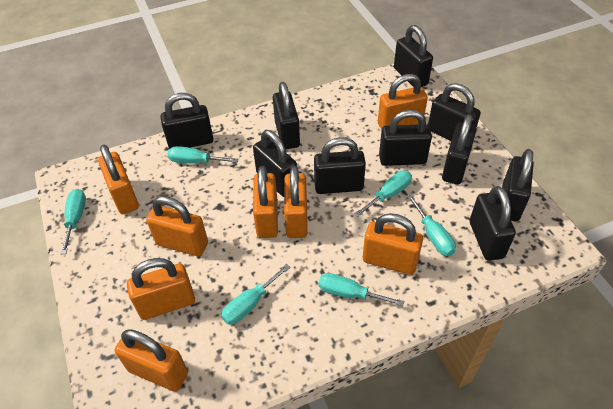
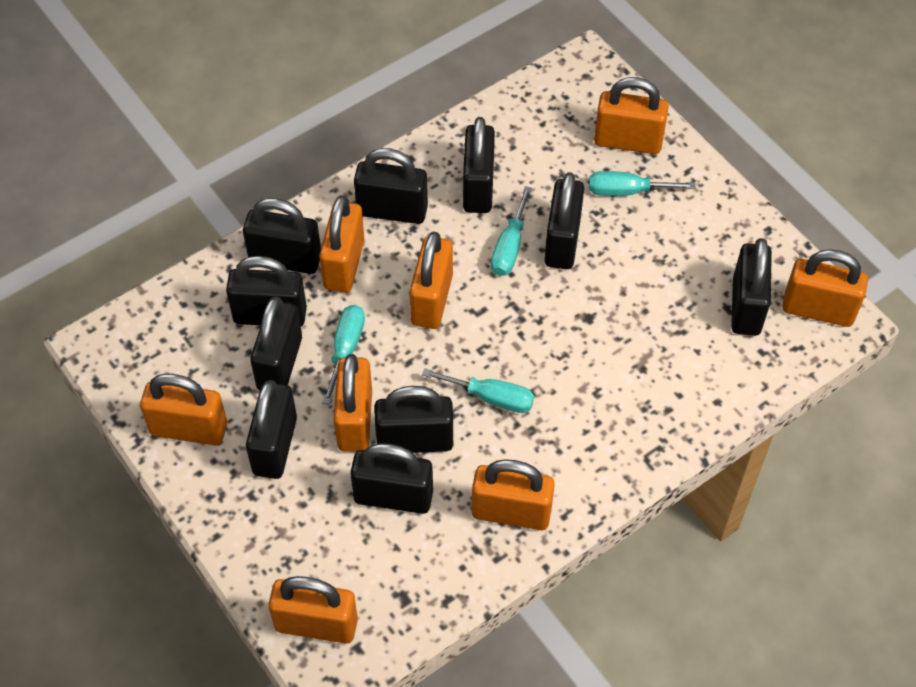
turquoise screwdriver: [61,189,86,254] [167,146,239,164] [221,264,291,325] [319,273,404,306] [354,171,412,217] [407,194,456,256] = 6 -> [322,305,365,405] [422,368,534,413] [491,186,532,276] [589,171,696,196] = 4

